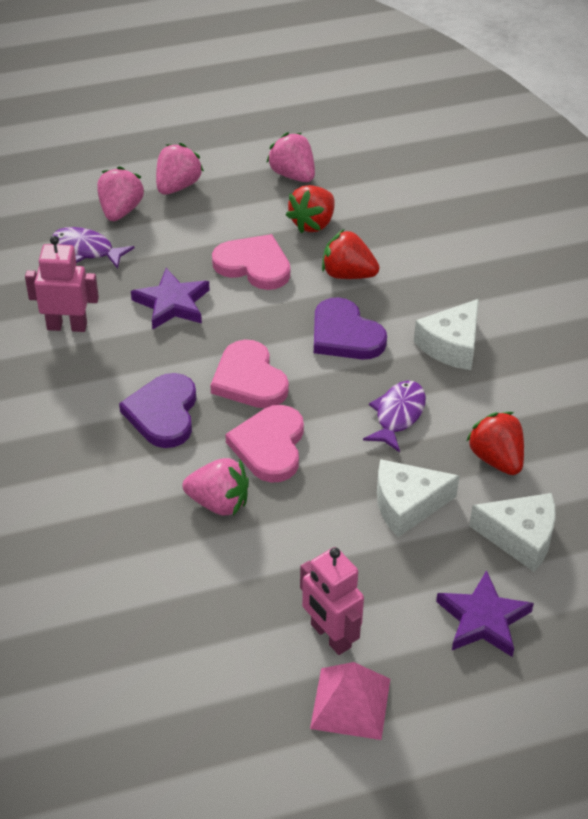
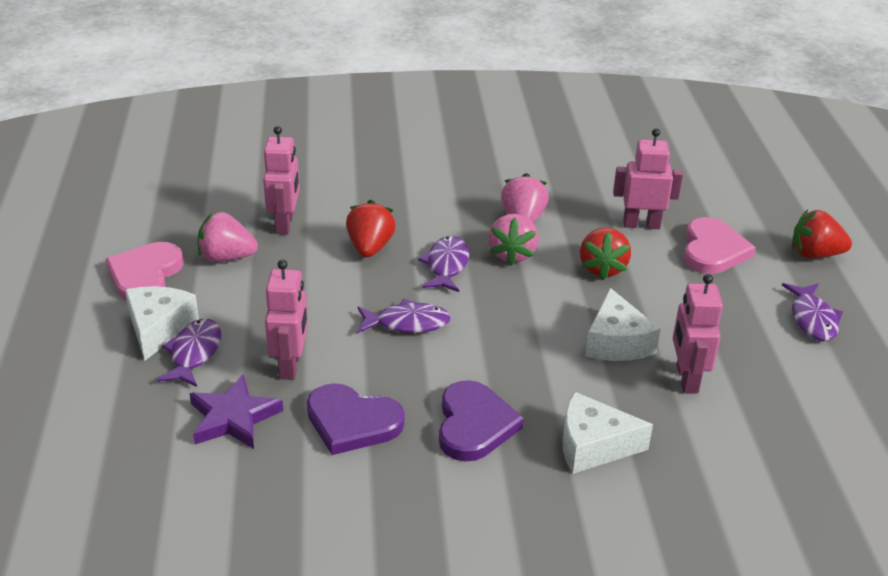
pink heart: [210,340,289,408] [212,234,290,290] [226,405,304,483] = 3 -> [106,242,184,301] [684,217,756,274] = 2
pink pyramid: [310,662,390,740] = 1 -> none = 0
pink robot: [25,236,99,332] [300,547,364,655] = 2 -> [263,126,300,234] [265,260,308,380] [613,128,683,229] [673,274,723,394] = 4
pink strawberry: [97,166,144,221] [156,143,204,195] [182,458,249,516] [266,132,315,182] = 4 -> [198,211,258,262] [488,214,539,266] [501,173,549,223] = 3
purple fish: [52,227,135,269] [363,381,426,452] = 2 -> [157,319,221,387] [357,299,451,333] [418,236,469,292] [782,283,843,341] = 4
purple star: [131,268,209,329] [436,570,534,657] = 2 -> [189,374,283,449] = 1

